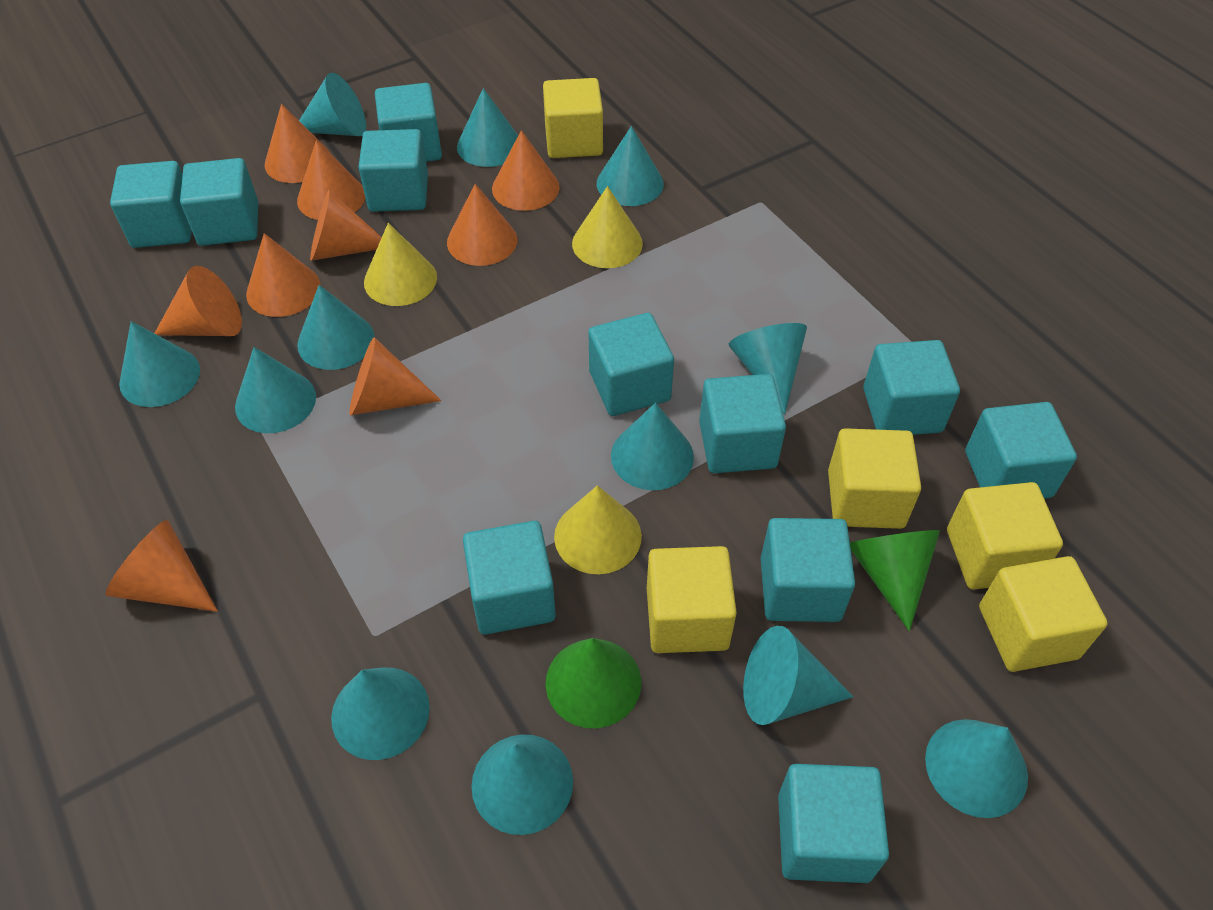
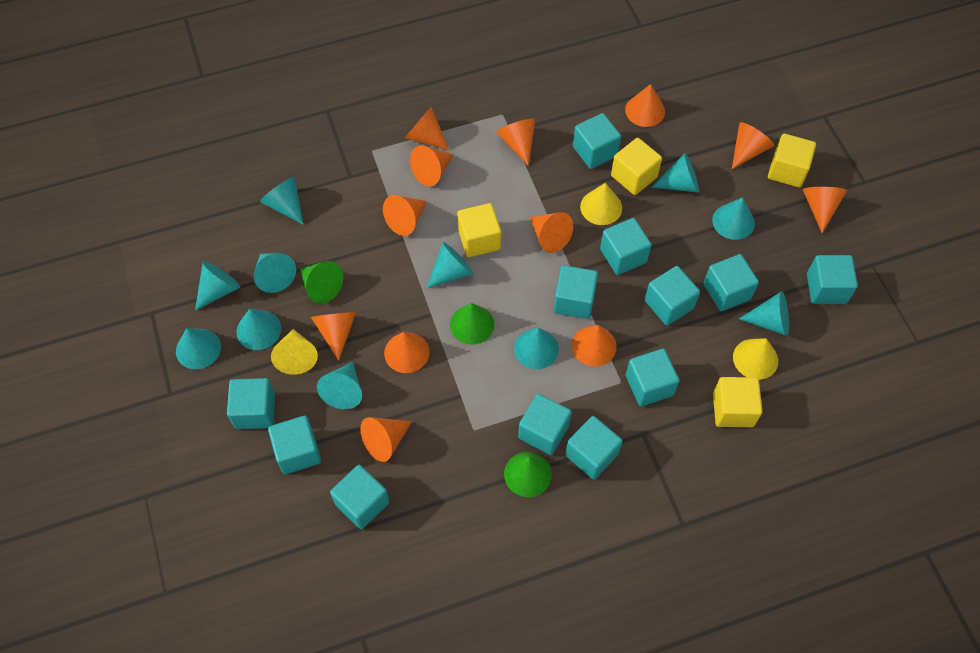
green cone: [546,638,641,728] [850,530,940,631] = 2 -> [300,261,343,304] [450,303,494,345] [504,452,552,497] = 3
orange cone: [106,520,218,612] [154,266,242,336] [246,233,321,317] [265,104,331,183] [297,140,365,220] [310,190,382,261] [349,337,442,415] [447,184,517,266] [492,130,560,211] = 9 -> [311,312,356,361] [360,417,412,462] [383,195,427,236] [384,332,429,373] [405,107,449,150] [410,145,453,186] [496,119,535,166] [530,212,573,253] [571,325,617,366] [625,84,665,127] [732,122,774,169] [803,187,847,233] = 12
turquoise cone: [119,321,200,407] [235,347,316,433] [297,285,374,370] [299,73,366,136] [331,668,430,760] [457,88,518,167] [471,734,573,835] [597,126,664,206] [611,403,694,490] [729,323,807,414] [743,626,854,725] [925,719,1028,818] = 12 -> [176,328,221,369] [195,261,240,311] [236,309,281,350] [254,253,296,293] [260,177,304,225] [317,362,362,409] [426,242,474,289] [514,328,559,369] [651,153,699,193] [712,197,755,240] [739,291,789,336] = 11
turquoise cube: [110,161,192,248] [180,158,258,246] [358,129,428,212] [375,83,442,162] [463,521,556,635] [588,313,674,416] [699,374,786,473] [761,518,855,622] [778,764,889,883] [863,340,960,435] [965,402,1077,498] = 11 -> [227,378,275,429] [268,415,321,474] [330,465,390,529] [518,394,572,455] [554,265,598,319] [565,416,623,480] [573,113,621,169] [600,218,652,275] [626,349,680,406] [645,266,700,326] [704,254,759,311] [807,255,858,304] = 12
yellow cube: [543,78,603,158] [647,546,737,653] [828,428,921,529] [947,482,1063,590] [979,556,1108,672] = 5 -> [457,203,501,257] [611,138,662,195] [713,377,763,427] [768,133,816,188] = 4

